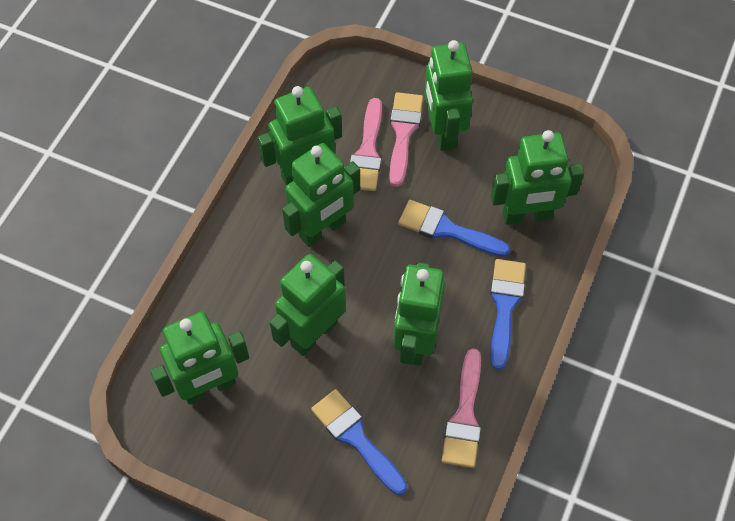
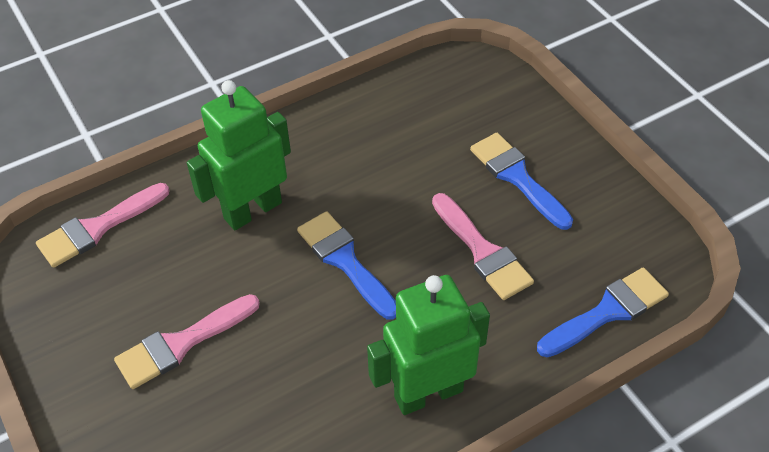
green robot: [150,312,249,404] [258,86,342,186] [269,254,346,356] [282,143,360,247] [393,262,445,366] [424,40,473,151] [491,130,584,225] = 7 -> [187,80,291,230] [367,275,490,415] = 2

